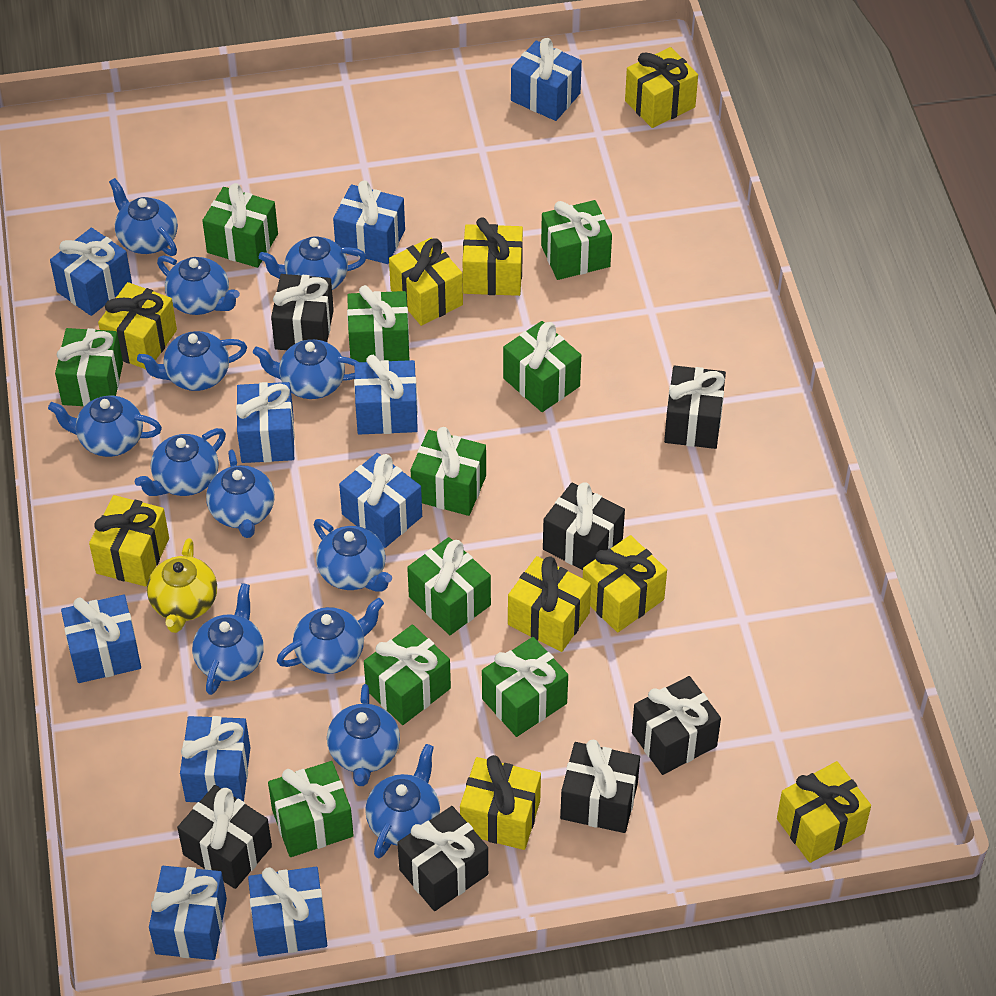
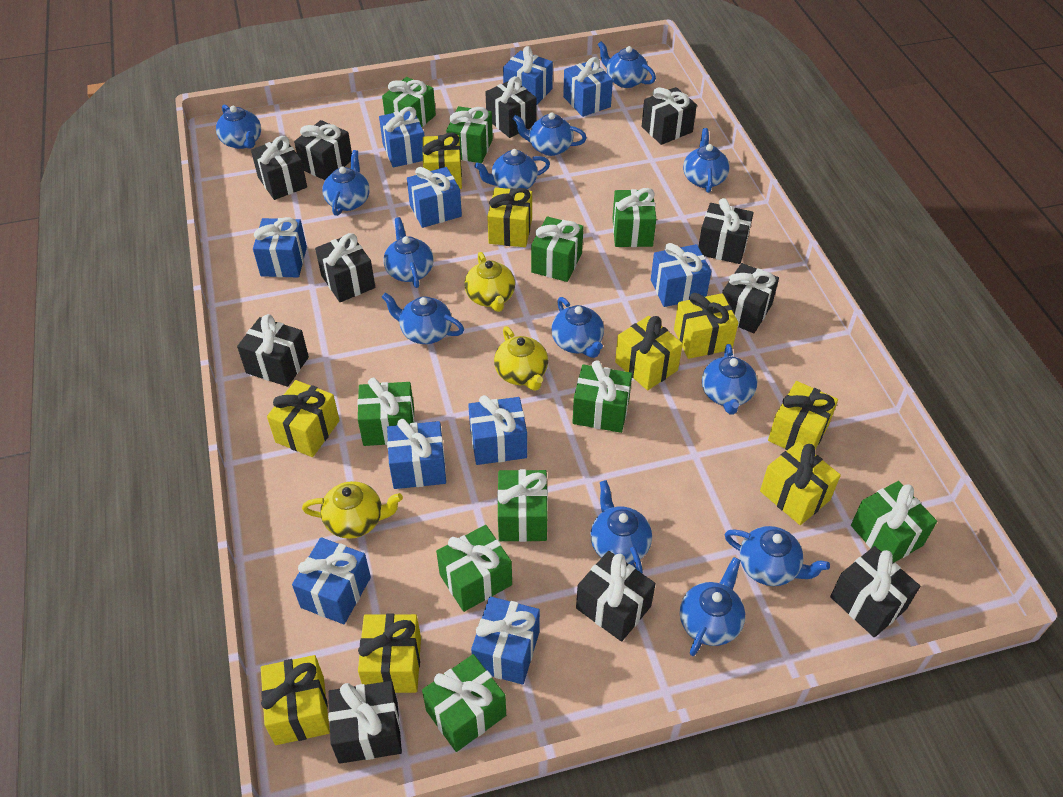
black gift: [177,785,272,889] [271,274,334,350] [398,806,488,911] [543,482,625,570] [560,740,640,833] [632,676,721,775] [664,366,726,449] = 7 -> [237,314,309,387] [251,136,307,200] [294,120,352,180] [315,233,375,302] [328,681,402,764] [485,76,537,138] [576,551,656,642] [641,87,697,145] [698,198,754,264] [722,263,779,333] [830,546,920,637] = 11
yellow teapot: [147,538,217,633] = 1 -> [302,481,403,539] [464,252,515,312] [494,326,548,391] = 3

